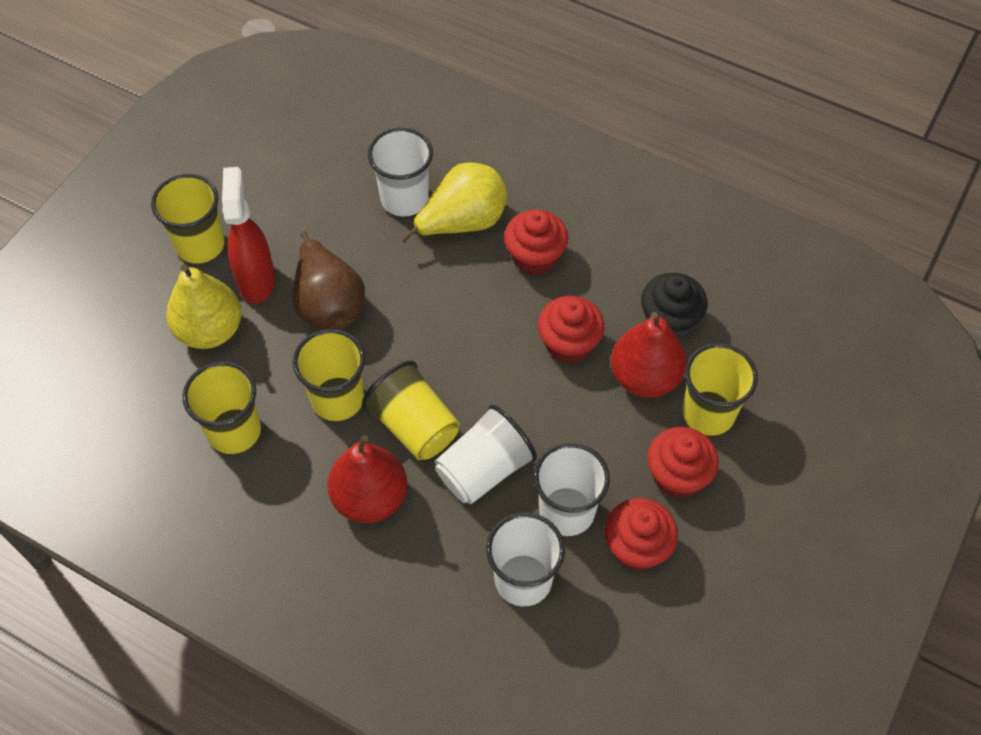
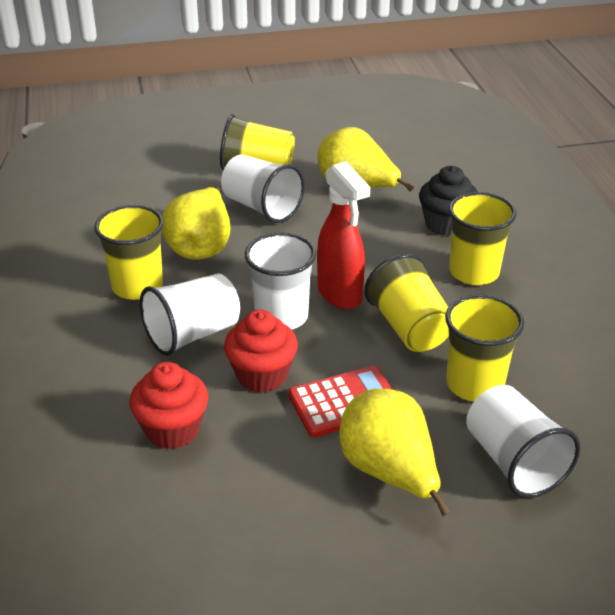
brown pear: [293,231,365,330] = 1 -> none = 0
red calculator: none = 0 -> [288,366,393,437] = 1
red cupcake: [504,209,568,276] [538,296,605,364] [604,498,678,571] [647,427,719,498] = 4 -> [129,362,208,449] [224,309,298,393] = 2
red pear: [327,435,407,523] [611,312,687,398] = 2 -> none = 0
yellow pear: [166,264,242,349] [400,162,507,243] = 2 -> [162,187,230,260] [317,127,414,192] [340,389,451,516] = 3

